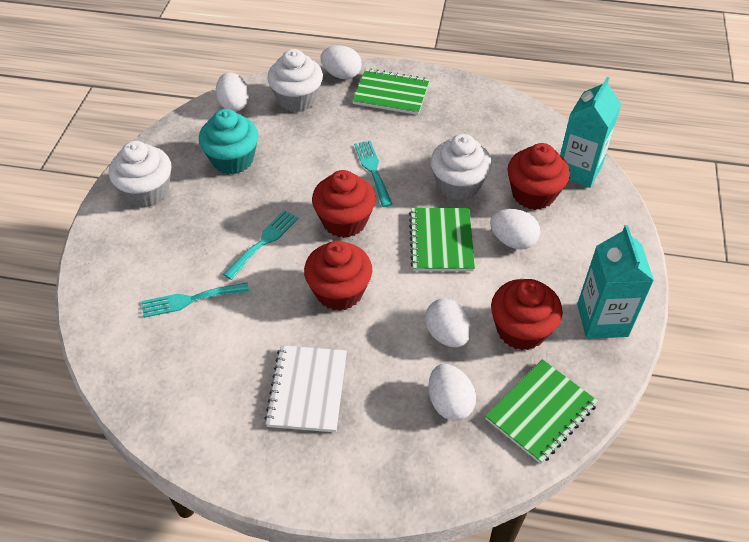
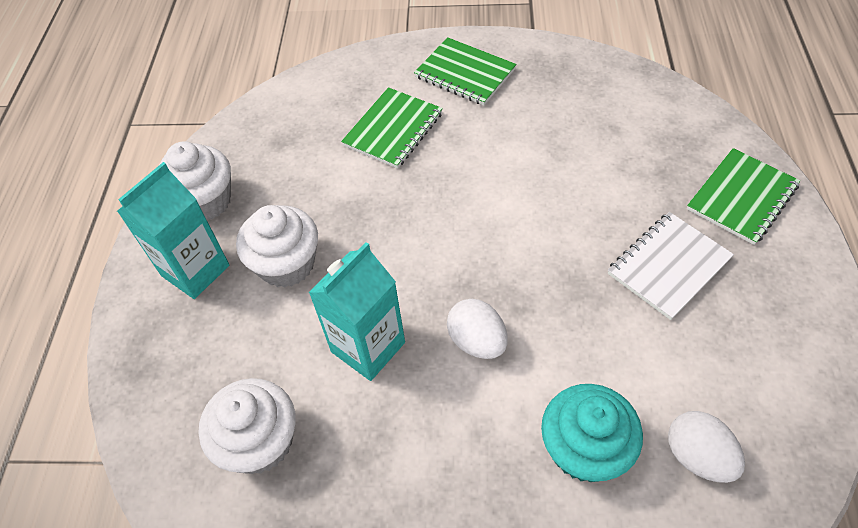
red cupcake: [304,240,372,311] [312,170,376,238] [491,279,563,350] [507,143,570,210] = 4 -> none = 0
turquoise fork: [142,283,249,318] [223,210,298,280] [354,141,393,207] = 3 -> none = 0
white egg: [216,72,250,112] [320,45,362,79] [425,298,471,347] [429,364,476,421] [490,209,540,250] = 5 -> [447,299,508,359] [668,411,745,483] = 2

